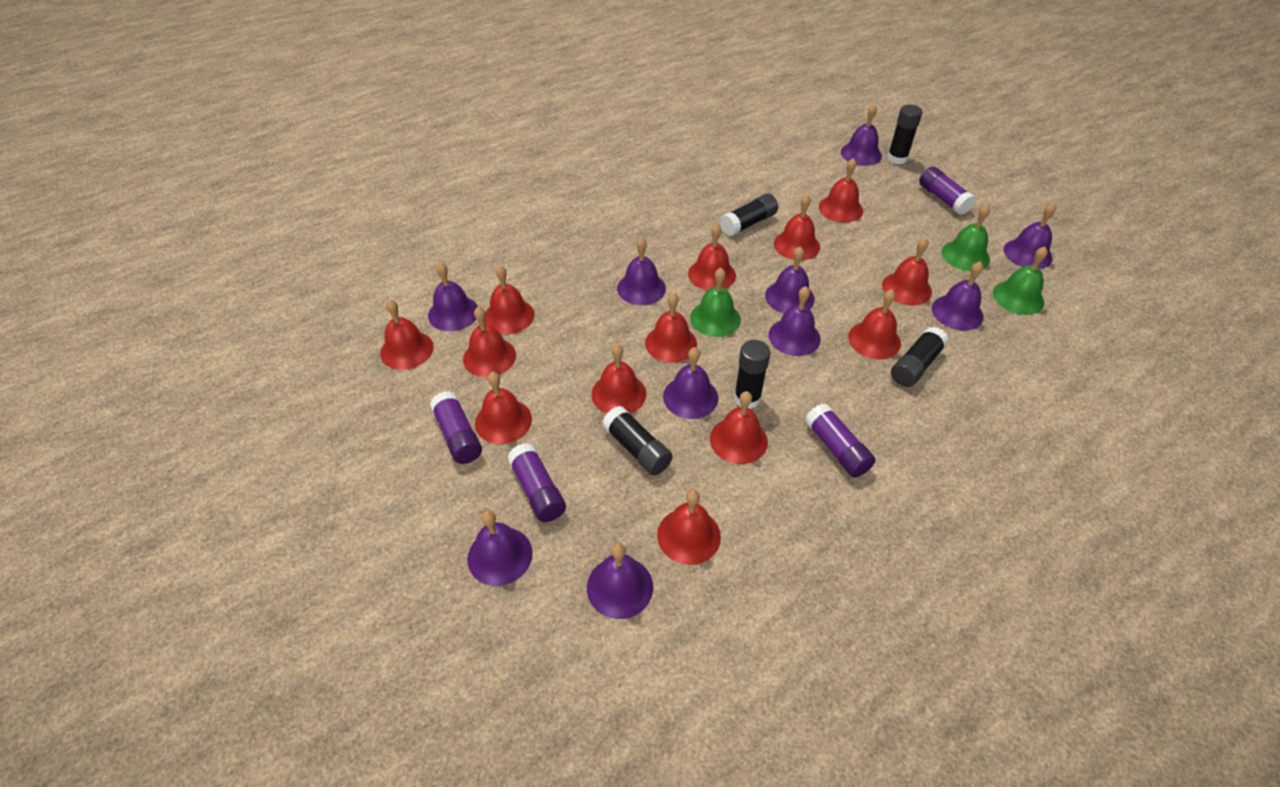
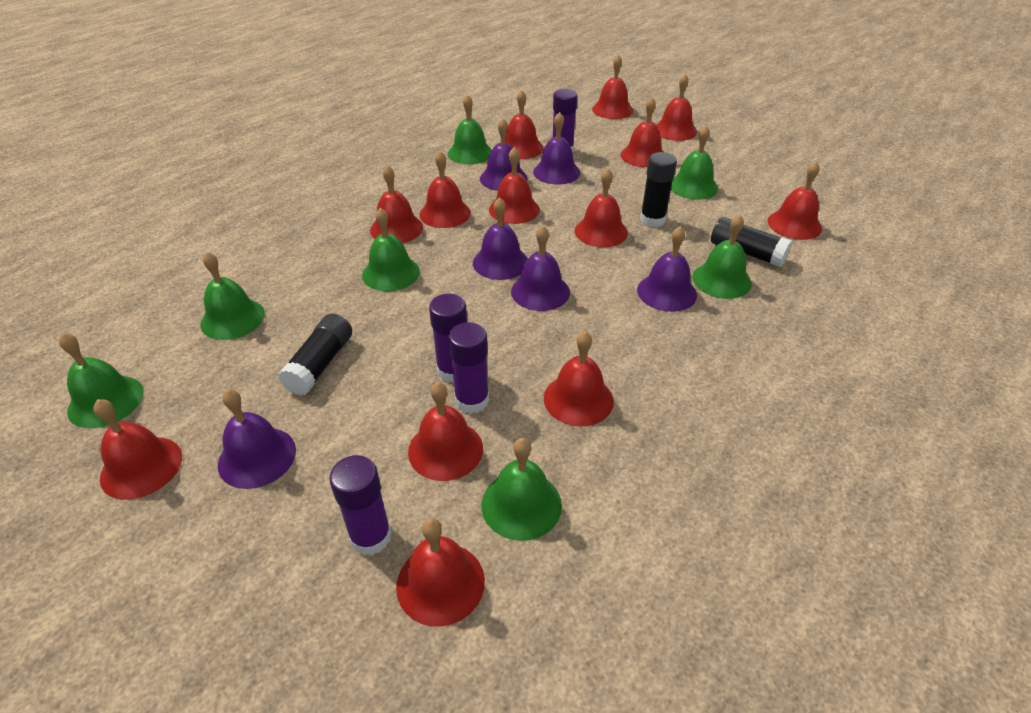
black glue stick: [602,406,673,475] [720,193,778,236] [734,340,770,409] [887,104,923,164] [891,327,949,387] = 5 -> [278,314,352,395] [640,152,677,227] [711,217,792,267] = 3
green bell: [690,268,741,337] [942,204,990,271] [993,247,1048,315] = 3 -> [59,333,144,428] [200,252,265,340] [362,208,420,291] [448,94,492,165] [482,438,562,541] [671,126,718,200] [692,214,752,299] = 7
purple bell: [428,262,478,331] [467,510,533,586] [587,543,653,619] [617,237,666,305] [663,347,718,419] [765,246,815,314] [769,286,821,356] [841,104,882,166] [932,262,984,331] [1004,203,1056,269] = 10 -> [218,389,296,489] [473,197,528,280] [480,118,527,191] [511,225,570,311] [533,112,580,185] [637,226,697,312] = 6

